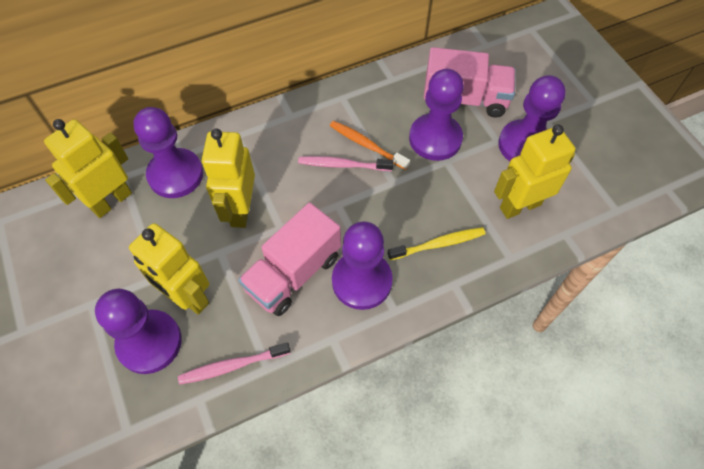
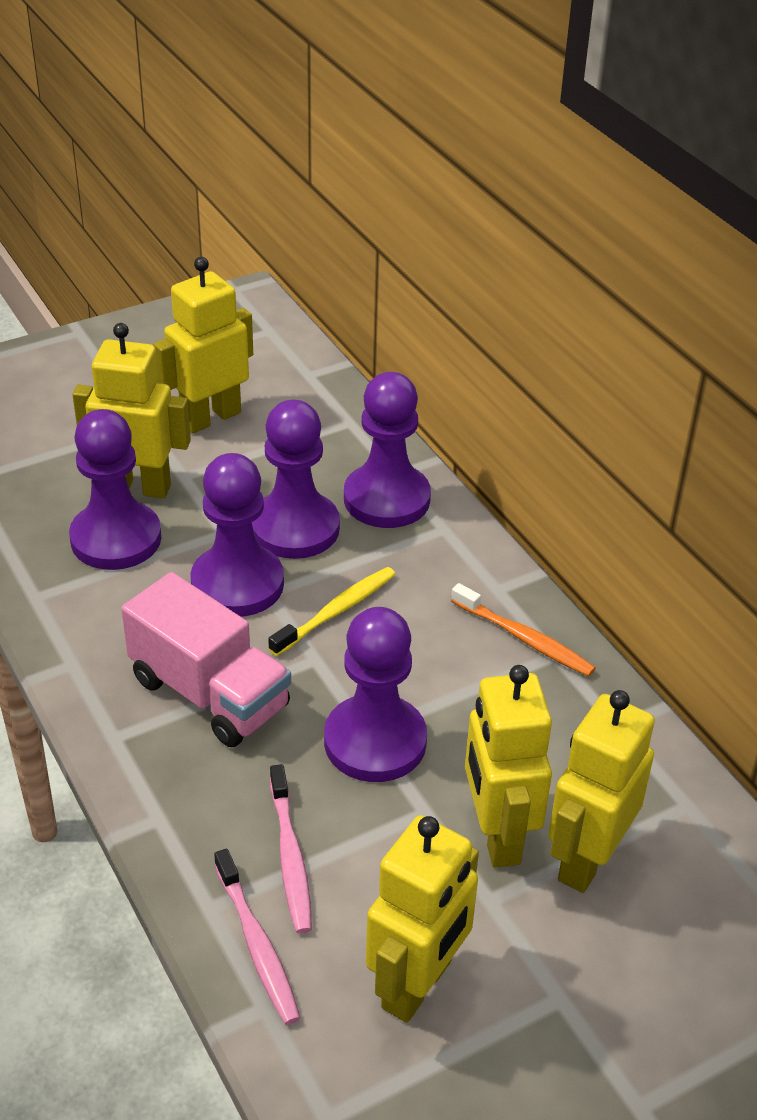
pink truck: [238,203,341,316] [424,47,516,118] = 2 -> [121,572,291,747] = 1
yellow robot: [44,119,132,218] [129,223,209,315] [202,128,255,228] [494,124,576,219] = 4 -> [72,323,191,498] [153,257,253,433] [366,815,479,1023] [465,665,552,868] [548,690,655,893] = 5

